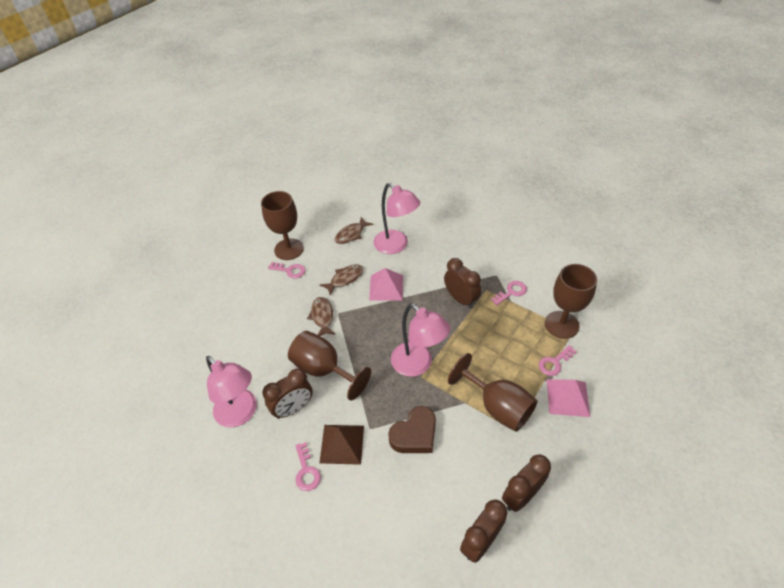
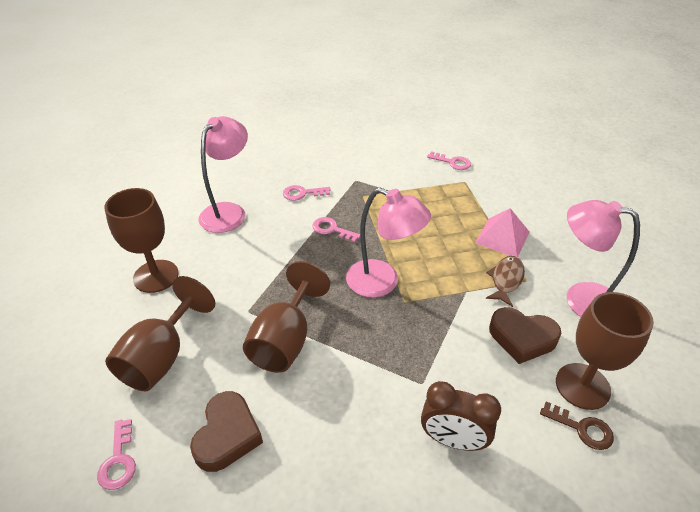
brown clock: [262,368,313,419] [444,258,481,309] [460,500,507,563] [502,454,551,512] = 4 -> [421,381,501,451] = 1
brown fish: [307,297,336,336] [320,264,363,296] [335,217,373,244] = 3 -> [486,256,525,307] = 1
brown heart: [388,406,436,453] = 1 -> [190,391,263,472] [489,307,562,364] = 2
brown key: none = 0 -> [540,402,614,450] = 1
brown pyramid: [319,425,364,465] = 1 -> none = 0
pink pyramid: [369,268,403,301] [547,379,590,417] = 2 -> [475,208,529,257] = 1

